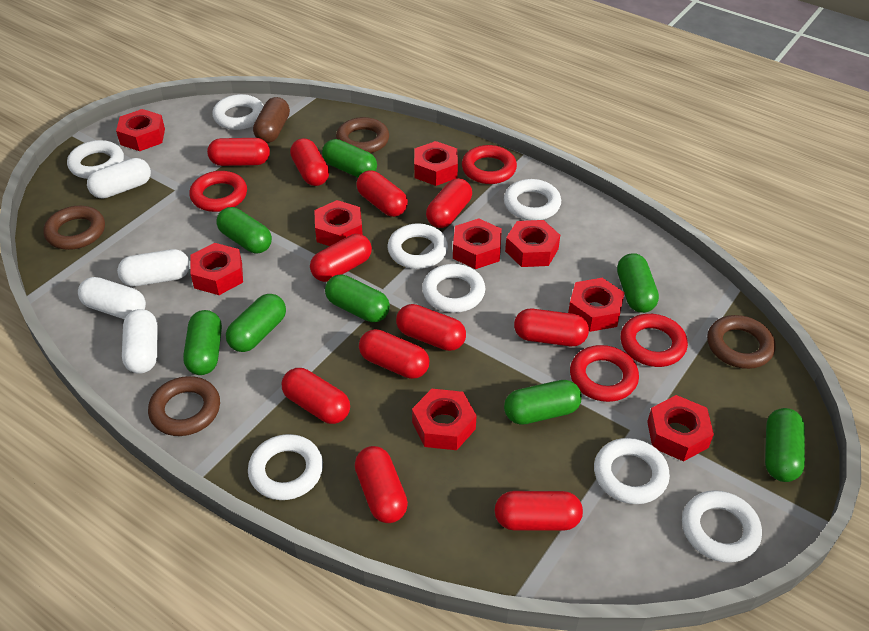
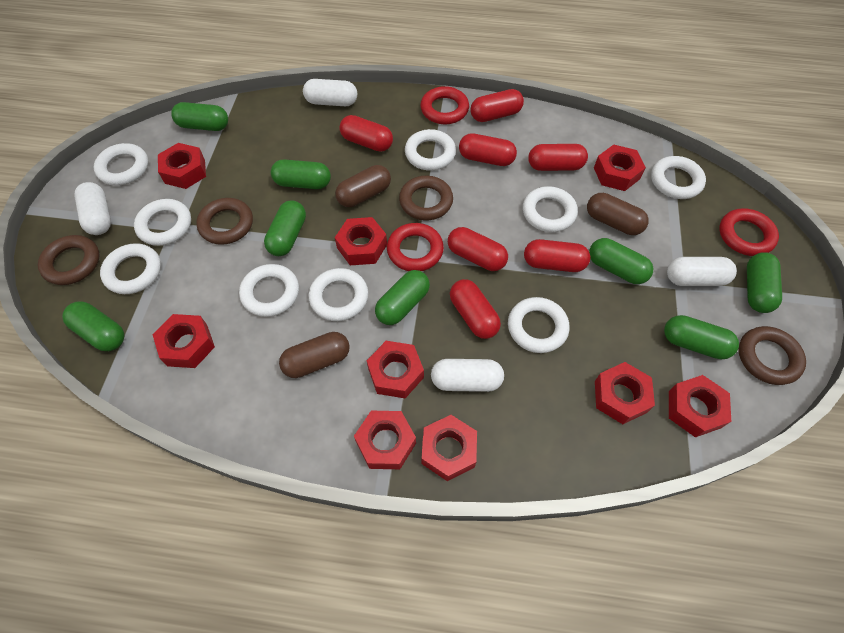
brown capsule: [253,97,290,143] = 1 -> [279,332,350,378] [335,165,391,207] [587,193,649,235] = 3
red capsule: [207,138,270,166] [282,368,350,424] [290,138,329,186] [310,234,372,282] [355,446,408,523] [356,171,408,217] [359,329,429,379] [396,304,466,351] [426,178,472,228] [495,491,583,531] [514,309,589,346] = 11 -> [340,115,393,152] [448,227,508,271] [450,279,501,339] [459,133,517,166] [470,89,524,122] [524,239,590,272] [528,144,588,171] = 7
red ring: [189,171,247,212] [462,145,517,184] [570,345,639,402] [620,314,688,367] = 4 -> [387,223,444,271] [421,86,469,124] [719,208,779,256] = 3
white ring: [67,140,124,179] [212,94,264,130] [248,434,323,500] [388,223,448,269] [422,264,485,313] [504,179,561,220] [594,438,670,504] [682,490,762,563] = 8 -> [94,143,148,186] [100,243,161,294] [134,199,191,246] [239,264,299,317] [308,268,368,321] [405,129,456,171] [508,297,569,353] [523,186,578,232] [651,156,706,199] = 9

